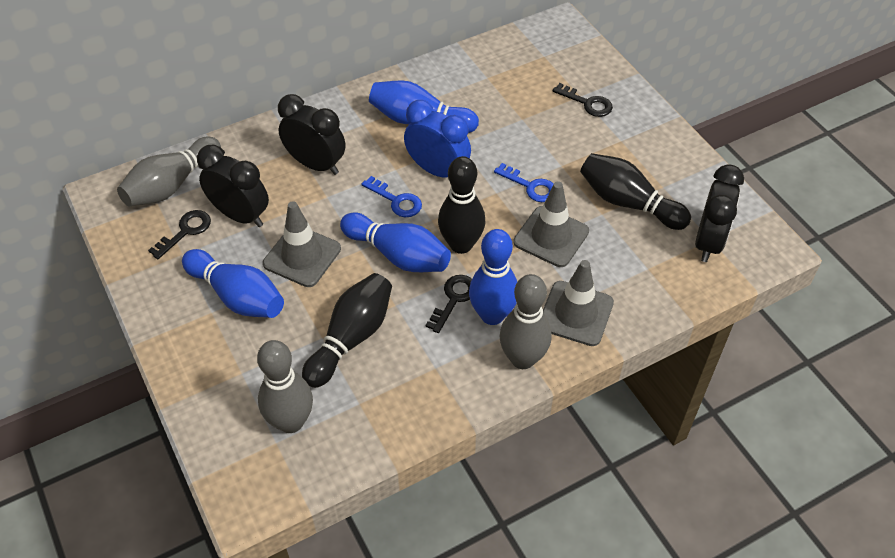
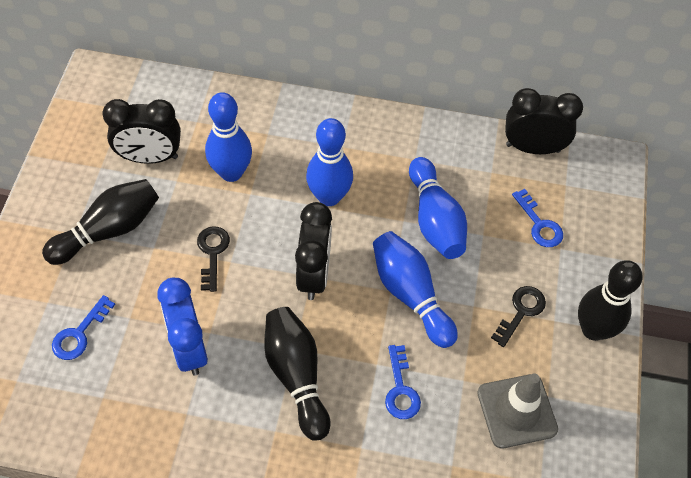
black key: [148,210,211,259] [425,275,472,333] [552,83,613,117] = 3 -> [197,226,230,292] [491,286,546,347] = 2
blue key: [362,176,422,217] [494,163,553,202] = 2 -> [52,295,115,360] [385,345,421,419] [512,189,563,247] = 3
grey bowling pin: [117,137,221,206] [257,340,313,433] [500,274,551,369] = 3 -> none = 0
grey traffic cone: [263,201,341,287] [513,181,589,267] [543,260,614,346] = 3 -> [477,373,558,448] = 1

